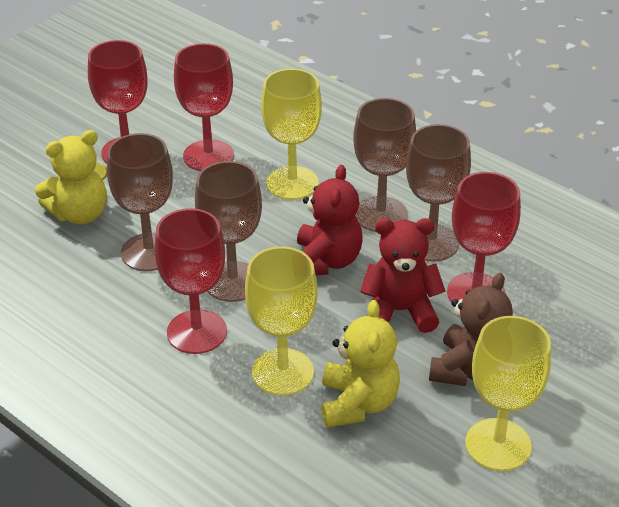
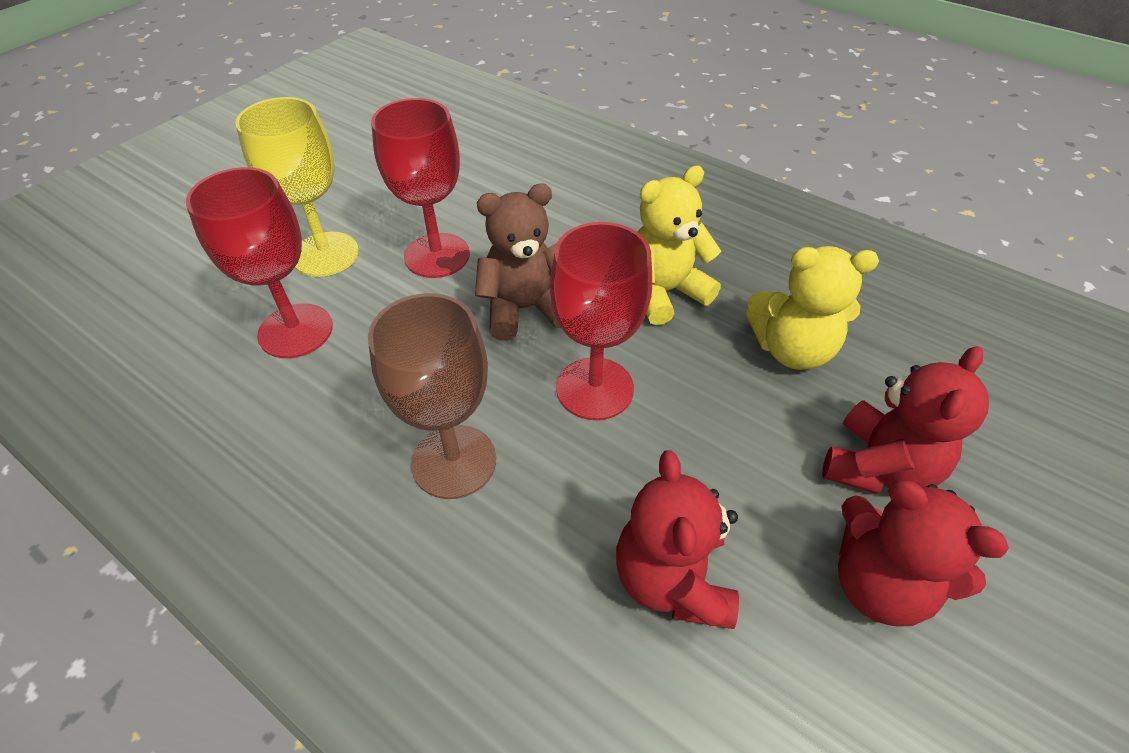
brown goblet: [107,133,173,271] [195,161,262,302] [353,98,416,232] [406,124,471,262] = 4 -> [368,293,496,499] = 1
red goblet: [88,40,148,163] [155,208,227,354] [174,43,234,171] [447,172,521,302] = 4 -> [186,167,333,358] [371,98,470,278] [550,222,652,420] = 3
red teddy bear: [297,165,363,275] [360,218,445,333] = 2 -> [616,450,739,629] [822,346,989,494] [838,480,1009,627] = 3
yellow goblet: [245,246,318,396] [261,69,322,200] [465,316,551,471] = 3 -> [235,97,359,277] = 1

